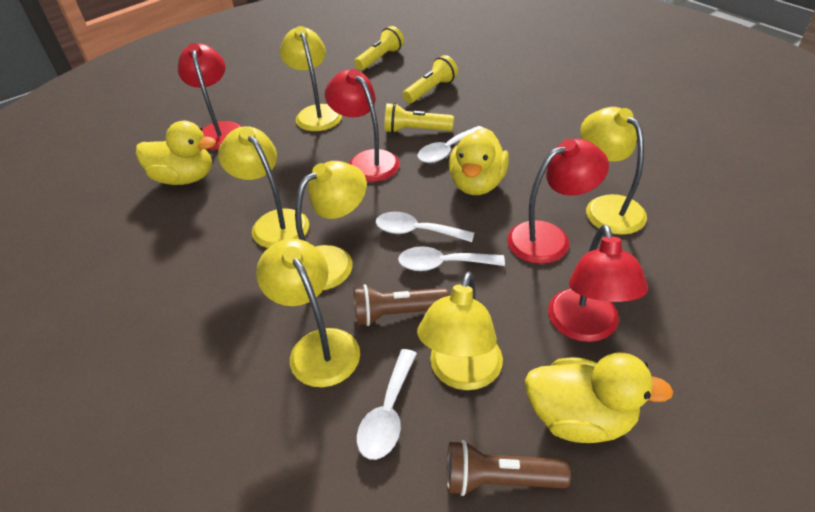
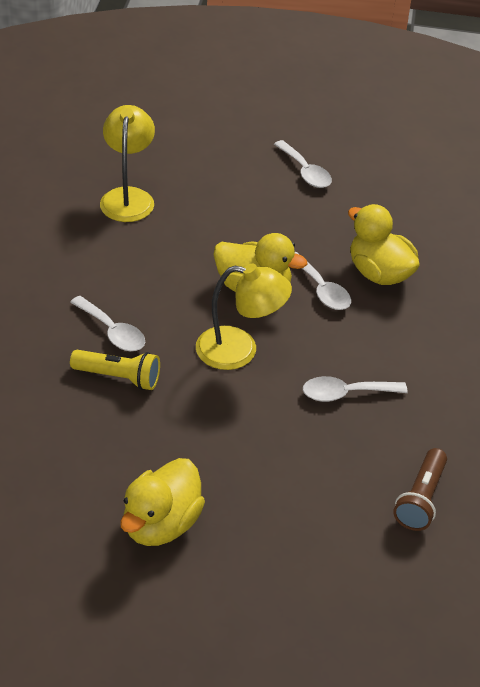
brown flashlight: [354,284,449,326] [447,440,571,496] = 2 -> [393,448,447,531] = 1
red lamp: [178,43,242,150] [325,69,400,182] [507,139,609,264] [548,224,648,342] = 4 -> none = 0
yellow flashlight: [354,26,404,70] [384,103,454,133] [403,55,458,103] = 3 -> [70,350,160,390] = 1
yellow lamp: [218,126,309,248] [256,238,360,387] [280,26,342,131] [295,161,367,290] [417,271,503,390] [581,107,647,235] = 6 -> [100,105,155,222] [196,264,292,370] = 2

